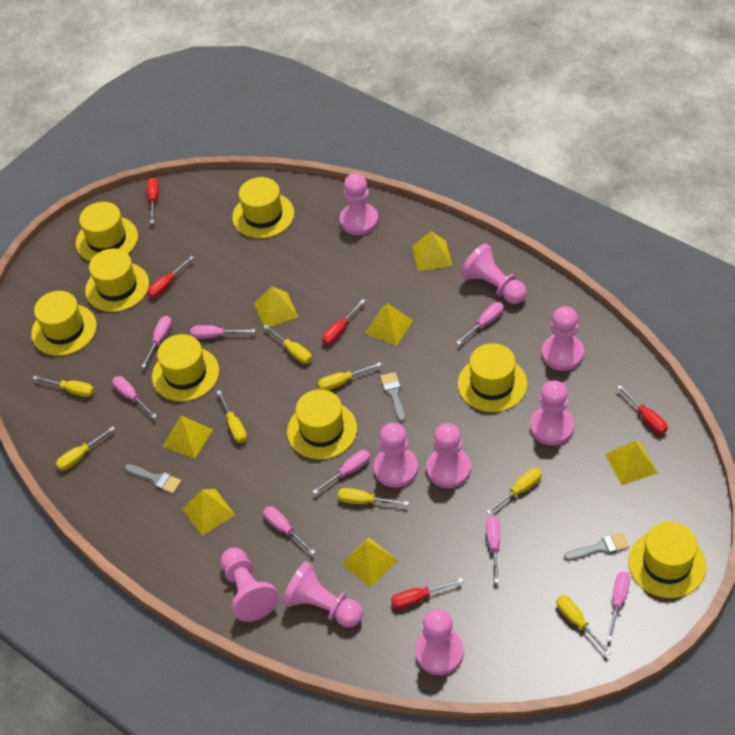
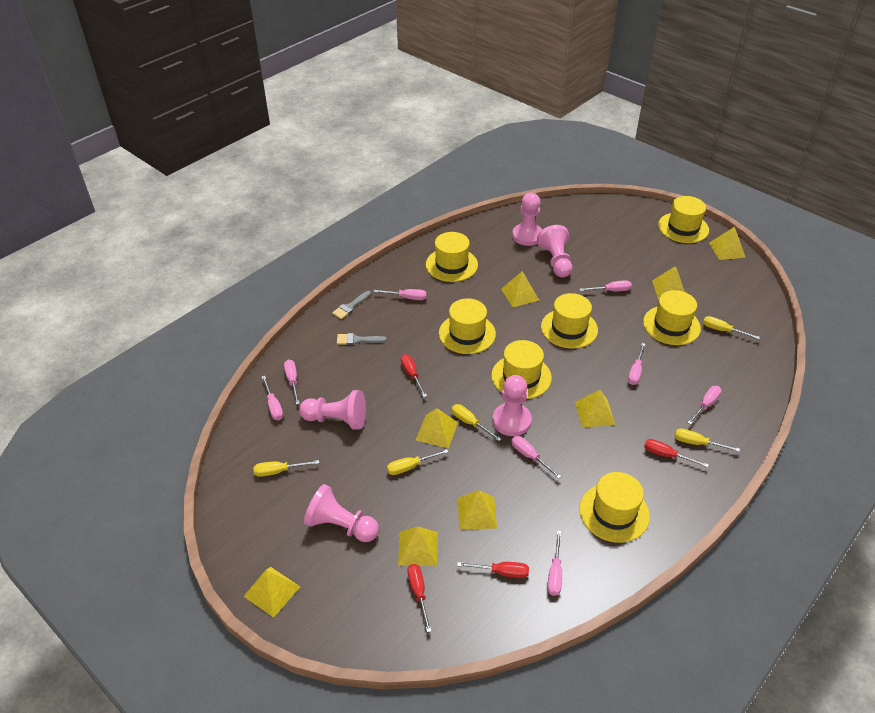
grey brush: [124,464,181,494] [380,372,406,422] [564,532,629,561] = 3 -> [332,291,371,319] [337,333,387,345] = 2
pink pawn: [221,548,279,622] [282,561,363,627] [340,173,378,235] [374,423,418,488] [415,609,464,675] [426,423,471,488] [461,243,527,304] [530,380,574,445] [542,306,584,371] = 9 -> [299,390,366,430] [304,484,379,542] [493,375,532,436] [512,193,542,246] [537,225,572,278] = 5
red screwdriver: [147,177,159,223] [147,256,194,298] [322,299,365,345] [391,578,463,609] [617,385,668,434] = 5 -> [401,354,427,397] [408,564,432,633] [457,562,529,578] [644,439,709,468] = 4
yellow hat: [31,291,97,356] [76,202,138,261] [85,248,149,312] [152,334,219,401] [232,177,294,238] [287,389,357,459] [458,343,527,412] [628,521,706,598] = 8 -> [426,232,478,282] [439,298,496,354] [491,340,552,399] [541,293,598,349] [579,472,650,543] [643,290,701,345] [658,196,709,243] = 7
yellow pyramid: [162,415,213,458] [182,489,235,535] [254,286,298,327] [341,538,398,587] [365,303,413,346] [412,231,452,271] [605,441,658,485] = 7 -> [243,567,300,618] [398,526,438,566] [416,408,458,448] [458,490,497,530] [501,271,540,307] [575,390,615,428] [652,266,685,300] [709,227,746,260] = 8
yellow screwdriver: [33,376,94,397] [56,426,115,471] [217,390,247,443] [263,325,312,364] [318,362,381,391] [338,488,409,505] [487,468,542,515] [556,595,611,656] = 8 -> [253,460,319,477] [387,449,448,475] [451,404,501,441] [675,429,740,452] [703,316,760,339] = 5

